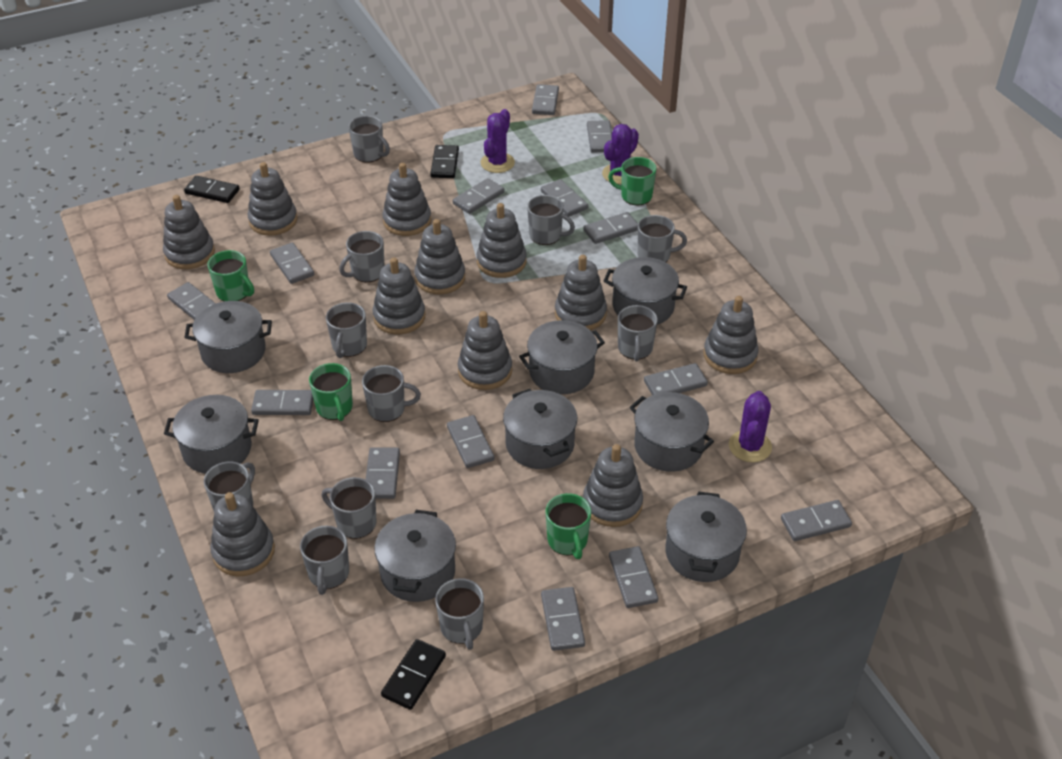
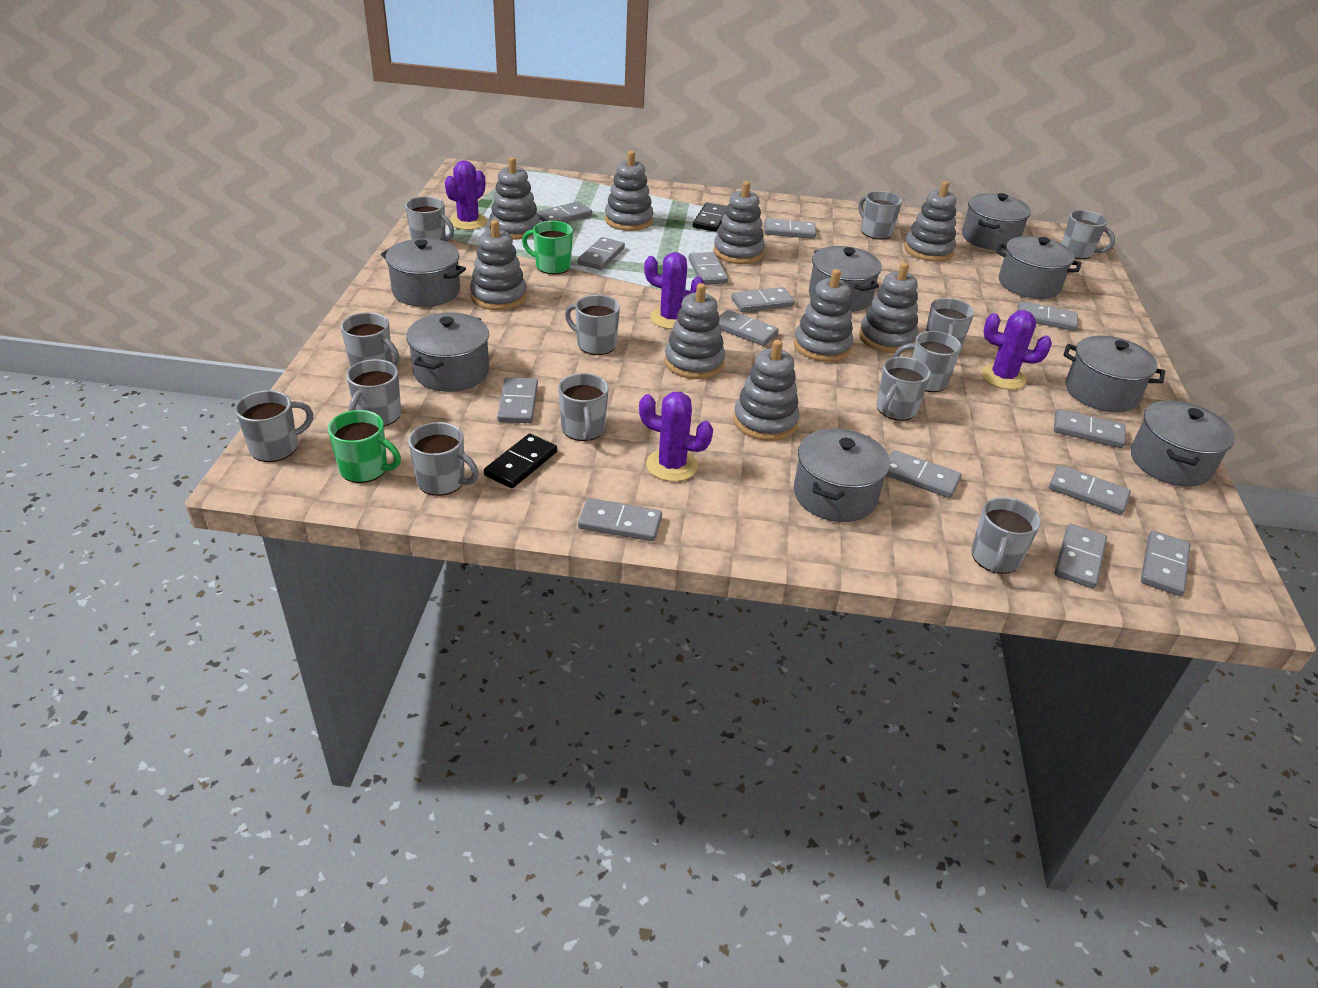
black domino: [184,176,240,203] [381,639,446,710] [430,145,459,178] = 3 -> [484,433,557,488] [693,202,727,232] = 2
green mug: [207,250,254,301] [309,363,353,421] [545,493,591,559] [608,157,657,205] = 4 -> [328,410,401,483] [522,221,573,274] = 2
grey mug: [204,461,255,510] [300,526,349,595] [322,477,376,539] [326,302,367,358] [339,231,384,282] [349,116,390,163] [362,365,421,422] [435,578,484,650] [527,195,575,245] [618,305,658,361] [638,215,687,262] = 11 -> [235,390,313,462] [341,312,400,367] [346,359,401,426] [405,196,454,242] [408,422,479,496] [558,373,609,441] [565,295,620,355] [859,191,902,239] [877,357,931,421] [894,331,962,392] [926,298,974,349] [971,497,1041,574] [1062,210,1115,259] = 13
grey stacking toy: [163,195,215,269] [210,492,275,577] [248,162,297,236] [373,257,425,334] [382,163,431,236] [414,219,465,294] [458,311,512,390] [477,203,527,278] [555,255,607,330] [583,444,643,527] [704,296,758,374] = 11 -> [470,220,527,310] [489,157,540,240] [605,151,653,231] [664,283,725,379] [713,181,765,264] [733,340,800,441] [794,269,853,362] [859,262,918,353] [904,181,956,262] = 9
purple cactus: [481,109,515,173] [602,124,639,184] [729,391,772,462] = 3 -> [445,160,487,230] [639,392,713,482] [644,252,705,329] [981,310,1052,390] = 4

